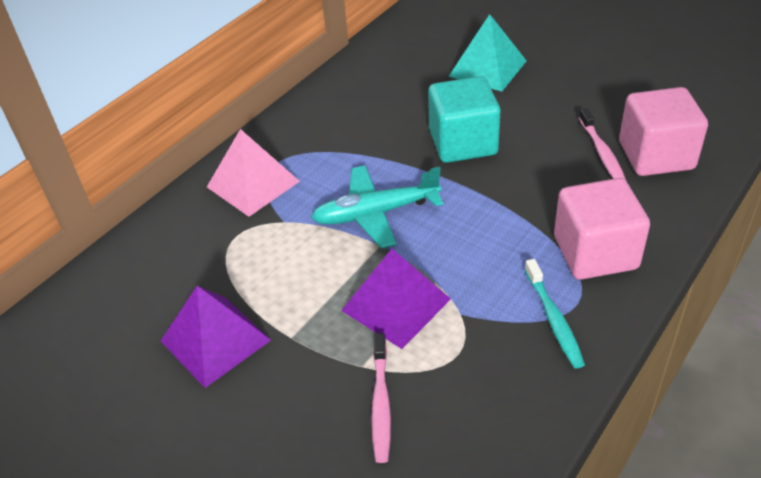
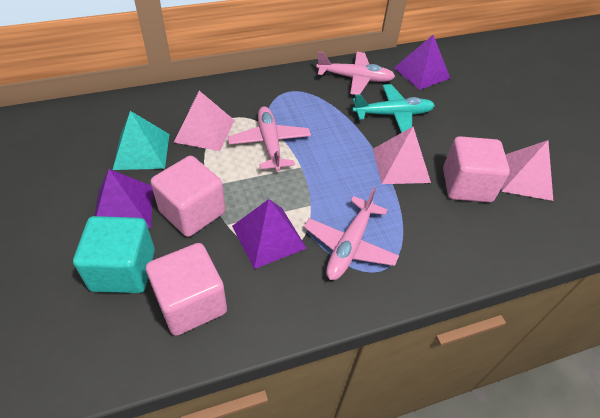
pink cube: [554,178,650,280] [619,87,708,176] = 2 -> [146,243,227,336] [151,156,225,237] [443,136,510,202] = 3
pink plane: none = 0 -> [228,106,311,171] [304,187,399,280] [316,51,395,95] = 3
pink pyramid: [207,129,300,217] = 1 -> [174,91,235,151] [373,127,431,184] [501,140,553,201] = 3
pink toothbrush: [371,333,391,463] [579,108,626,180] = 2 -> none = 0
purple pyramid: [161,286,271,388] [341,249,451,349] = 2 -> [95,169,153,228] [232,199,307,269] [394,35,450,90] = 3
turquoise toothbrush: [525,259,585,368] = 1 -> none = 0

